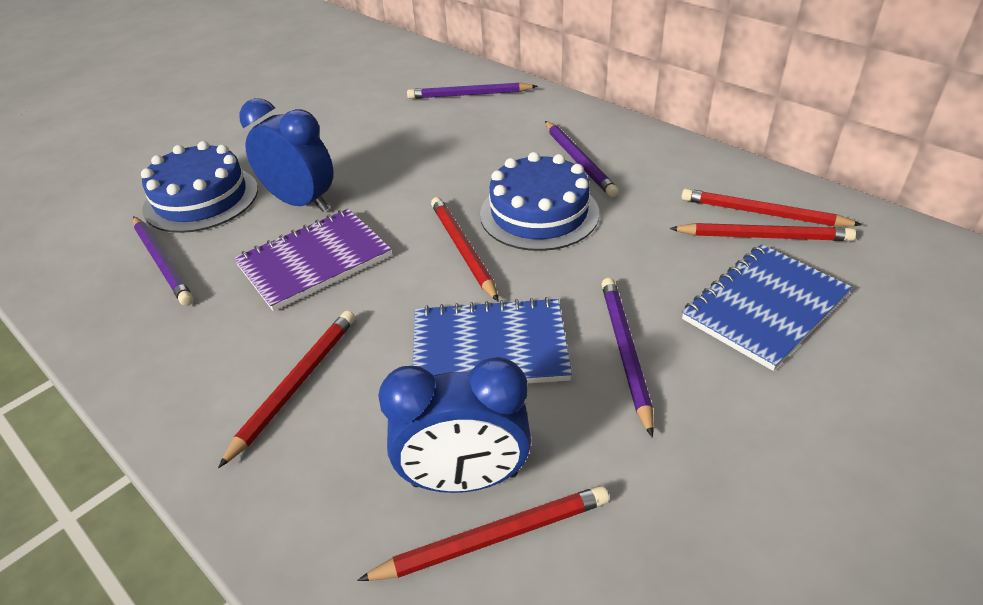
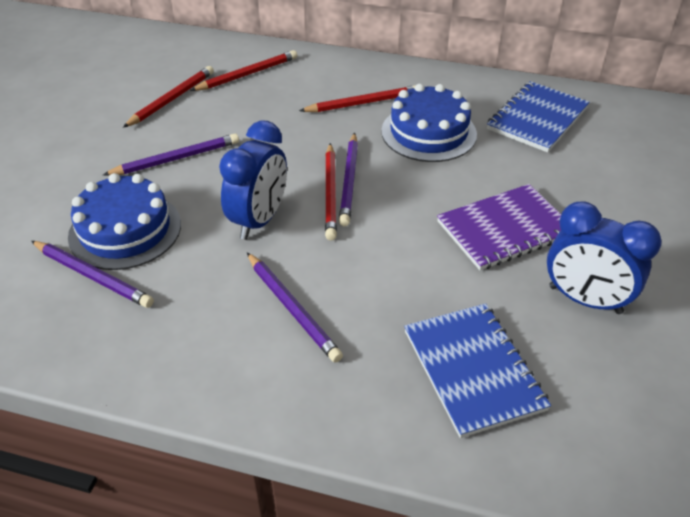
red pencil: [218,311,355,468] [357,486,609,581] [431,197,499,302] [669,223,856,241] [682,189,862,227] = 5 -> [123,66,214,128] [190,50,297,91] [299,85,416,112] [325,143,337,241] = 4

